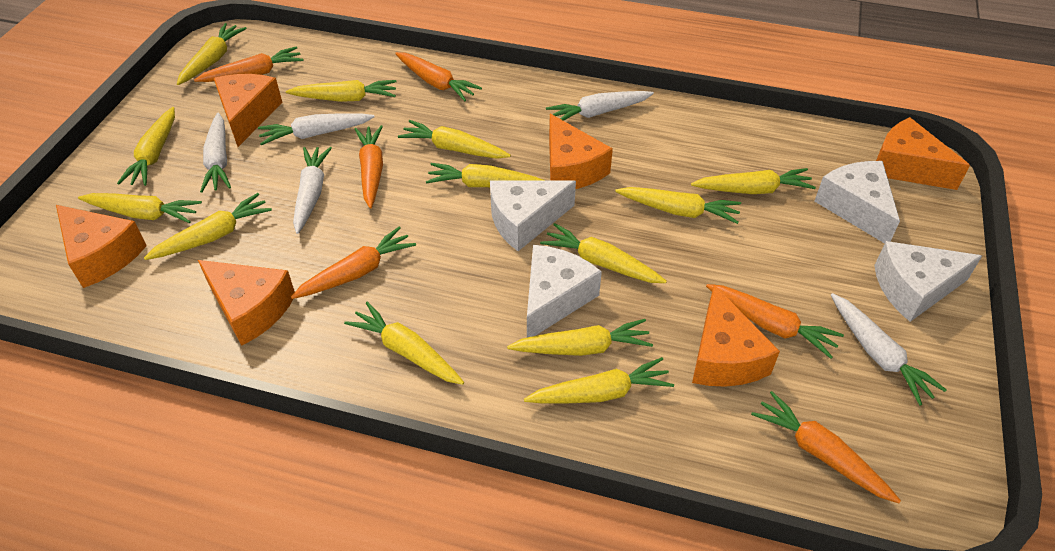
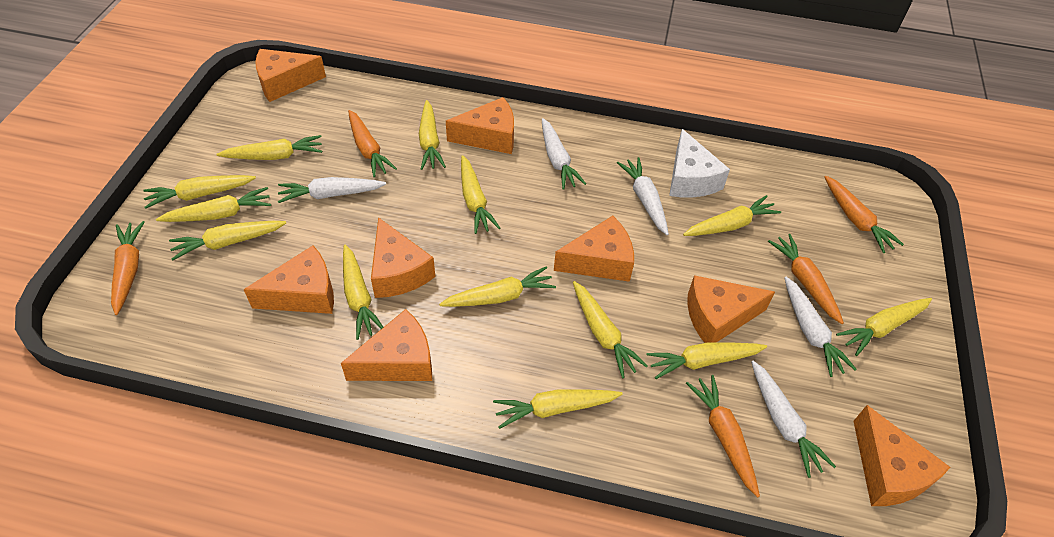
orange carrot: [194,46,304,82] [291,227,416,299] [355,125,383,208] [395,52,482,101] [706,284,844,359] [751,391,901,503] = 6 -> [111,221,145,315] [348,110,397,177] [686,375,760,497] [768,234,844,324] [824,176,904,253] = 5
orange cheese: [56,205,147,288] [198,260,295,346] [213,74,283,147] [549,114,613,189] [692,284,780,387] [876,117,970,190] = 6 -> [243,245,334,314] [255,49,326,102] [341,309,432,381] [371,217,435,298] [446,97,514,154] [554,216,634,282] [687,275,775,343] [853,405,951,506] = 8
white cheese: [490,180,576,251] [527,245,602,337] [814,161,900,243] [874,241,982,322] = 4 -> [669,129,730,197] = 1

